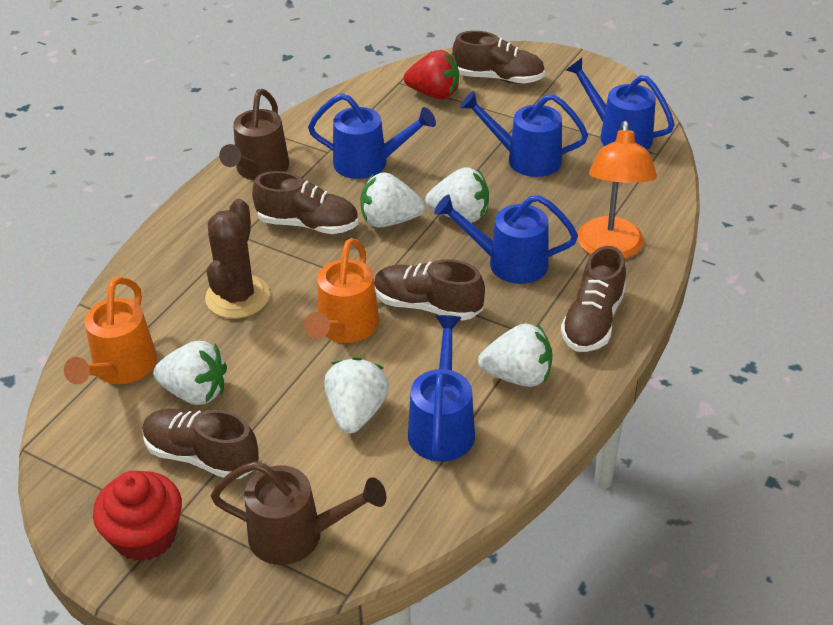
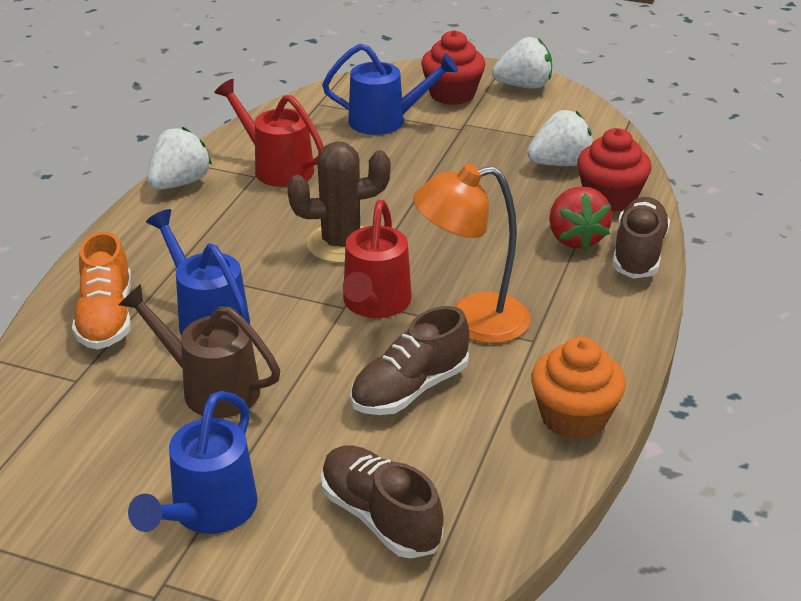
blue watering can: [308,93,436,179] [408,315,475,462] [434,195,578,284] [460,91,588,177] [566,58,675,150] = 5 -> [128,391,258,534] [146,209,250,335] [322,44,458,135] = 3
brown shoe: [143,408,259,479] [252,171,358,234] [374,260,485,321] [453,31,545,84] [561,246,626,352] = 5 -> [321,445,444,558] [350,306,469,415] [613,197,670,279] = 3
brown watering can: [211,461,386,565] [219,89,289,181] = 2 -> [119,284,280,418] = 1
orange cupcake: none = 0 -> [531,337,626,440] = 1
orange shoe: none = 0 -> [72,231,132,350] = 1
orange watering can: [64,277,157,384] [304,238,379,343] = 2 -> none = 0
red cupcake: [93,471,182,561] = 1 -> [421,30,485,105] [577,128,652,212] = 2
red watering can: none = 0 -> [214,79,324,187] [343,200,412,318] = 2
white strawberry: [153,341,227,405] [324,357,389,433] [360,172,425,228] [425,167,489,222] [478,324,553,387] = 5 -> [147,127,212,189] [492,37,552,89] [527,110,593,166] = 3

